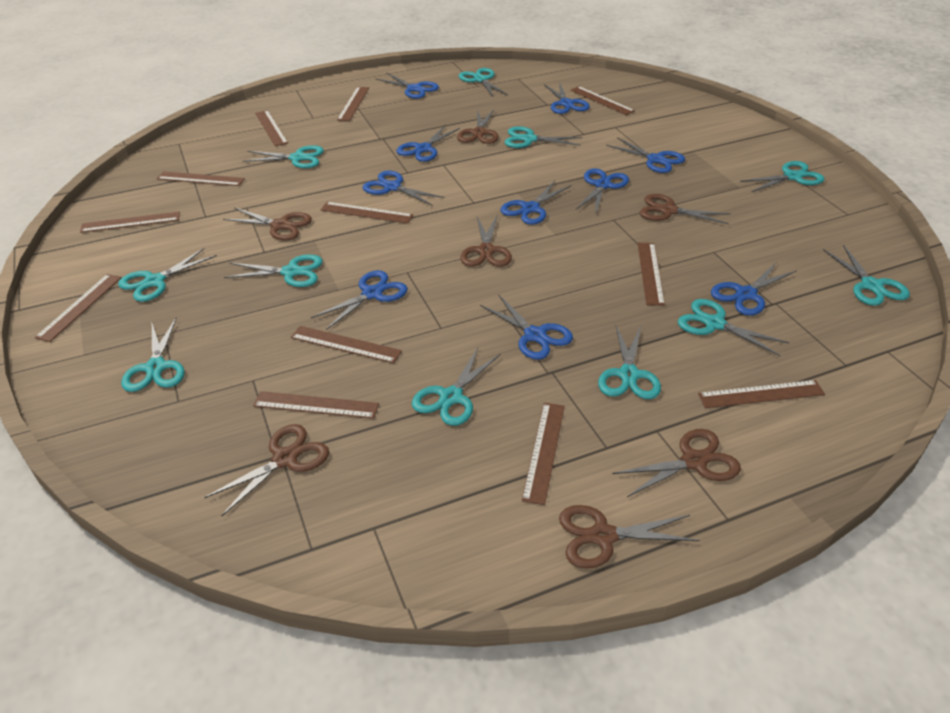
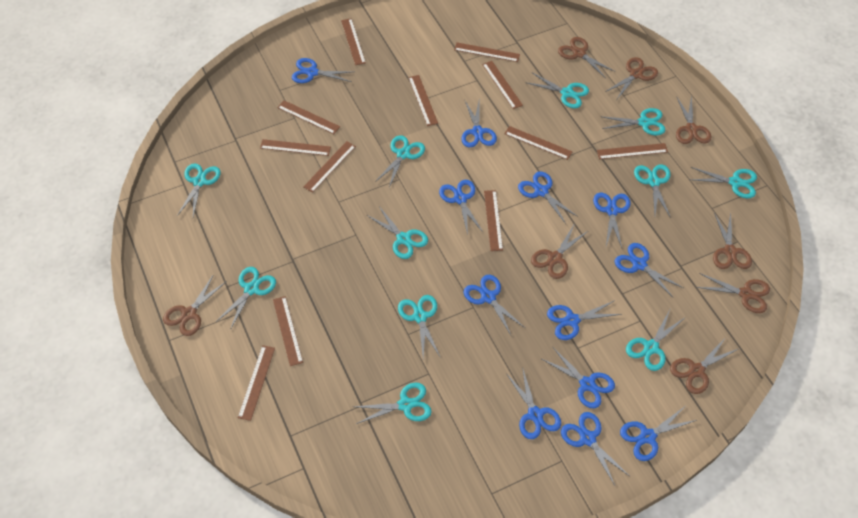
blue scissors: [311,270,408,330] [362,171,444,206] [376,73,439,99] [397,125,460,162] [480,294,573,360] [500,180,572,225] [544,81,590,114] [576,168,629,212] [606,137,685,173] [711,262,796,316] = 10 -> [292,58,352,83] [439,180,483,235] [461,101,497,147] [464,275,525,335] [506,367,561,439] [518,171,578,224] [542,346,615,408] [547,301,622,340] [561,412,629,485] [593,193,631,248] [614,243,683,298] [620,407,697,461] = 12
brown scissors: [204,424,329,516] [223,207,312,240] [457,109,499,144] [460,214,512,267] [559,505,699,569] [612,429,741,497] [640,194,731,224] = 7 -> [163,274,227,336] [531,223,588,279] [558,37,615,77] [605,57,658,99] [670,337,740,394] [676,95,711,144] [696,273,770,313] [713,213,752,269] = 8

